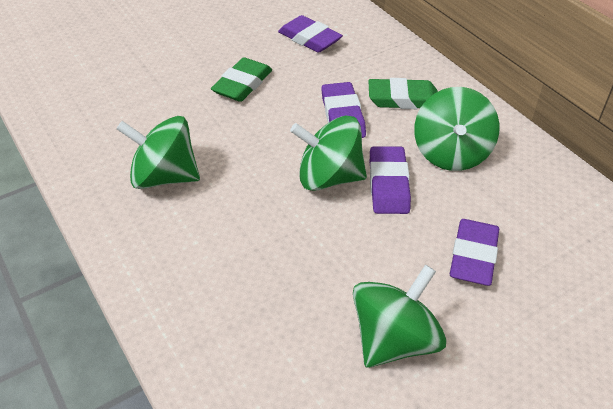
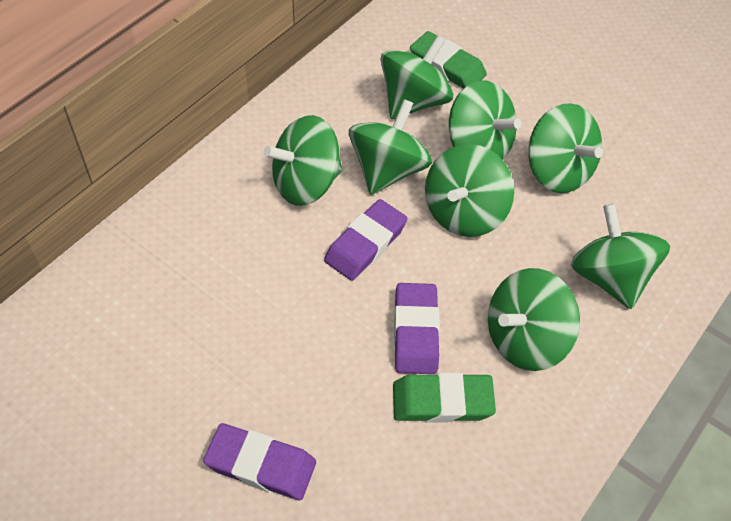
green spinning top: [116,116,200,189] [290,115,367,191] [353,265,446,368] [414,87,500,171] = 4 -> [264,115,342,206] [349,99,432,195] [381,35,453,119] [425,144,514,237] [449,80,521,160] [488,268,580,371] [528,103,603,193] [571,203,670,309] = 8
purple eraser: [278,15,343,53] [321,82,366,138] [370,146,411,214] [450,219,499,286] = 4 -> [203,423,316,500] [324,199,408,281] [394,283,440,374] = 3

